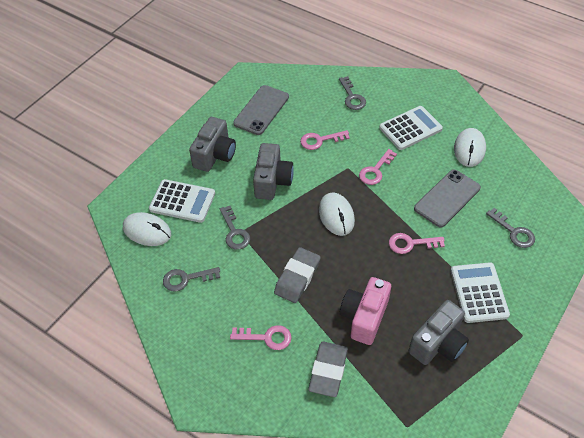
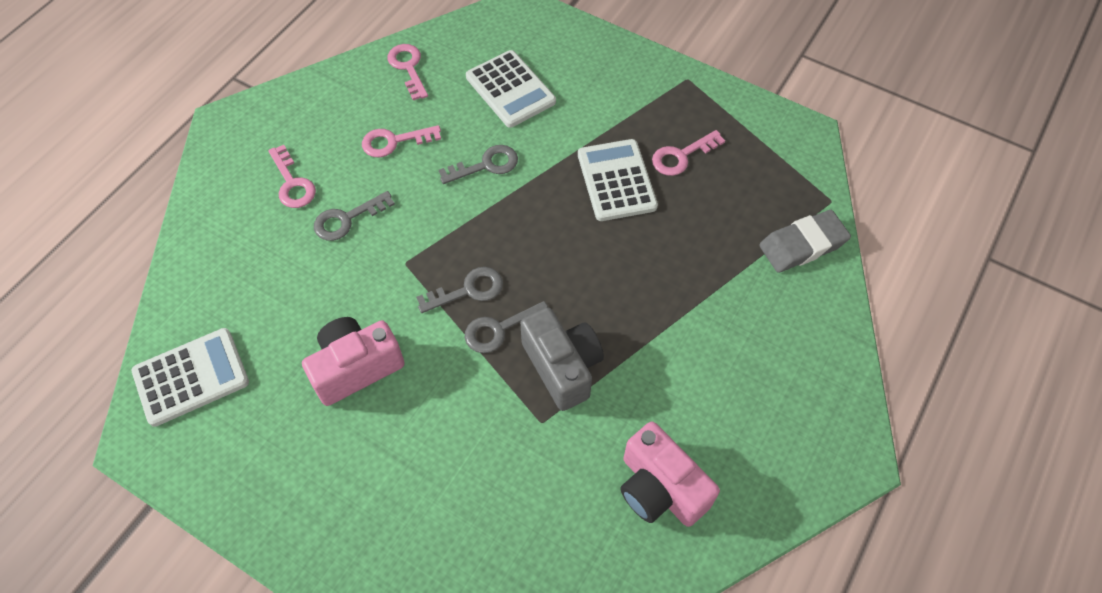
grey camera: [189,117,236,172] [253,143,294,200] [409,300,469,365] = 3 -> [520,308,604,411] = 1
grey eraser: [274,247,321,303] [308,342,348,397] = 2 -> [759,210,851,273] = 1
grey phone: [233,85,289,135] [414,170,481,227] = 2 -> none = 0
pink camera: [340,277,391,345] = 1 -> [302,317,405,406] [620,422,720,527] = 2
white mouse: [123,212,171,246] [319,192,355,236] [454,128,486,167] = 3 -> none = 0

